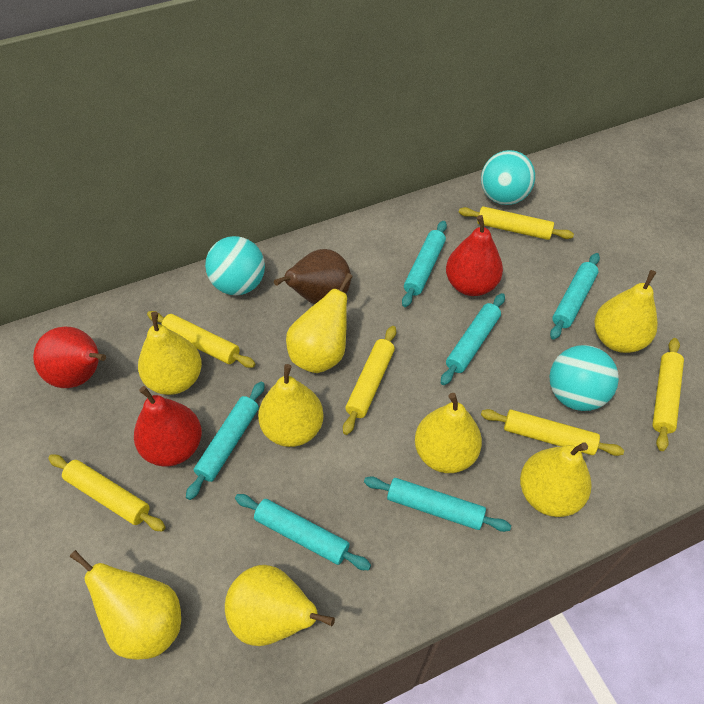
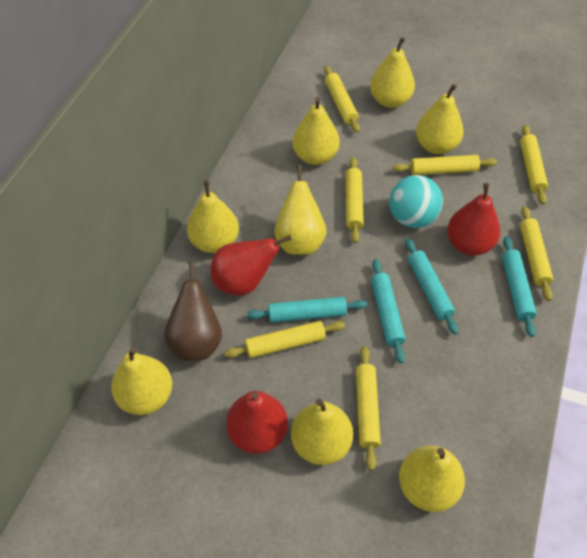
turquoise ball: [205,236,265,295] [481,150,535,205] [550,345,619,411] = 3 -> [389,175,443,228] = 1
turquoise rolling pin: [186,382,265,500] [235,494,371,570] [364,476,511,532] [402,221,447,307] [441,293,505,385] [550,253,600,340] = 6 -> [247,297,367,323] [371,259,405,363] [405,239,459,335] [502,236,537,337] = 4
yellow rolling pin: [48,454,166,531] [147,311,255,368] [343,326,396,435] [459,206,574,240] [481,409,624,456] [652,338,684,451] = 6 -> [224,321,345,358] [324,66,360,133] [345,157,364,243] [356,346,381,471] [393,155,497,175] [520,125,548,205] [520,206,553,301] = 7

